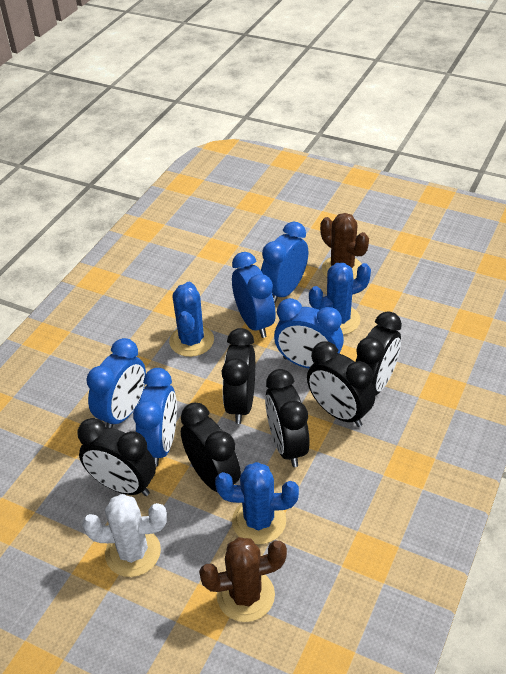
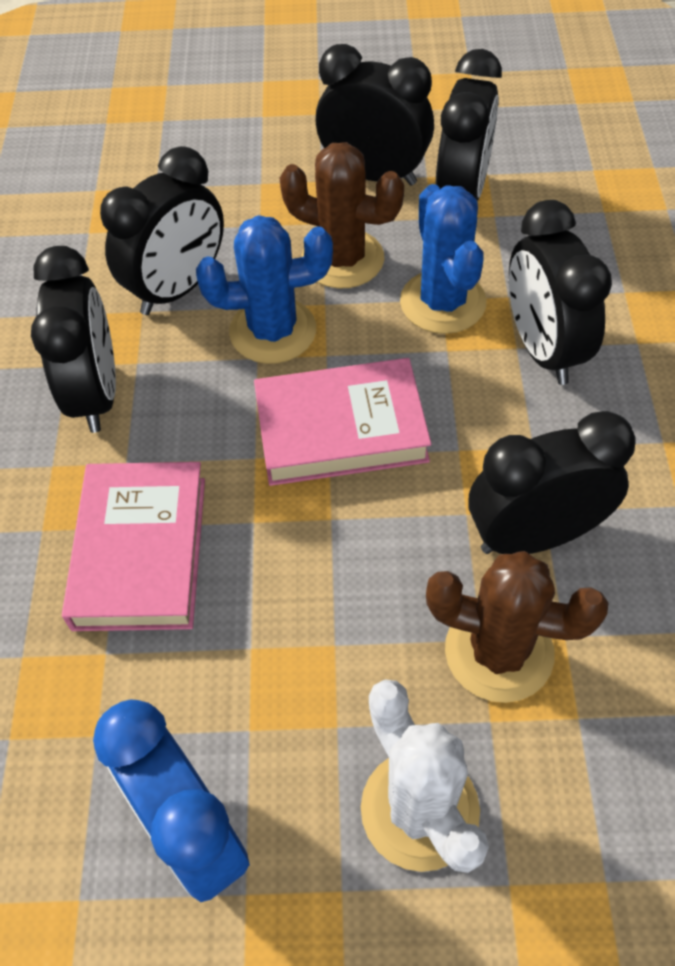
blue cactus: [169,282,214,357] [215,462,299,544] [309,263,371,335] = 3 -> [196,215,333,364] [400,184,487,334] = 2
blue clock: [86,338,146,428] [133,368,177,467] [232,252,276,338] [261,221,309,303] [274,298,344,368] = 5 -> [93,699,250,902] = 1
pink book: none = 0 -> [62,462,205,631] [254,358,431,486] = 2

